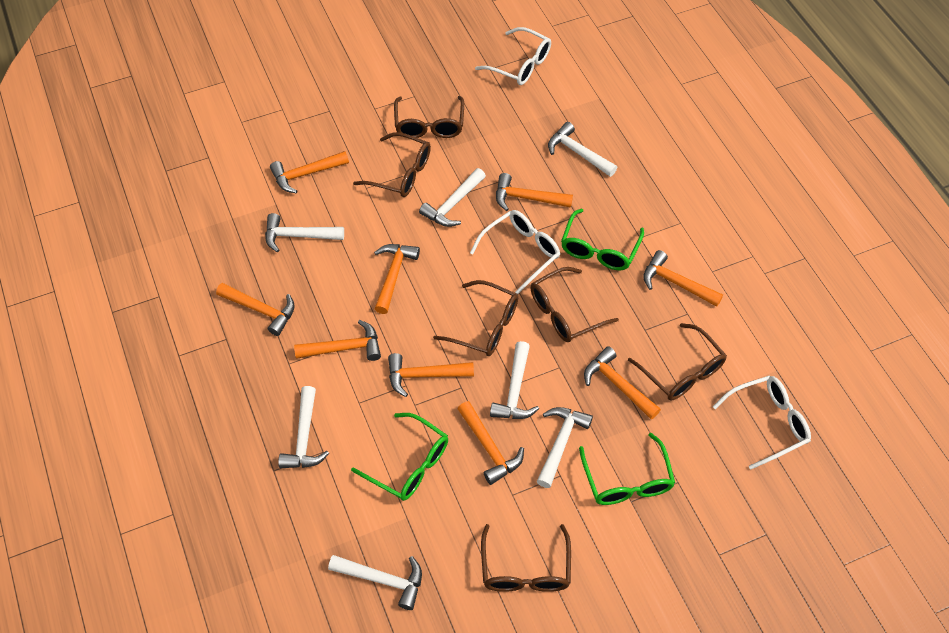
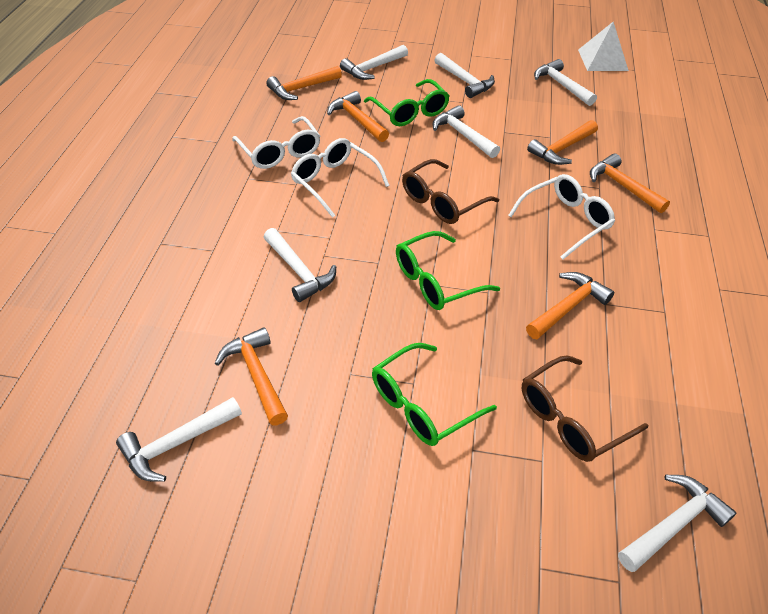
brown glasses: [353,132,431,197] [394,96,464,138] [433,280,518,356] [481,524,571,592] [531,267,619,342] [628,323,727,400] = 6 -> [402,159,499,224] [522,356,648,462] = 2
orange hammer: [216,283,295,336] [270,151,349,193] [294,320,381,361] [374,244,420,314] [388,353,474,397] [458,401,524,485] [496,173,573,211] [584,346,661,420] [643,250,723,307] = 9 -> [215,327,288,425] [266,66,342,100] [327,91,389,142] [526,272,614,339] [527,120,598,165] [590,153,670,213] = 6
white pyramid: none = 0 -> [578,22,629,71] = 1

